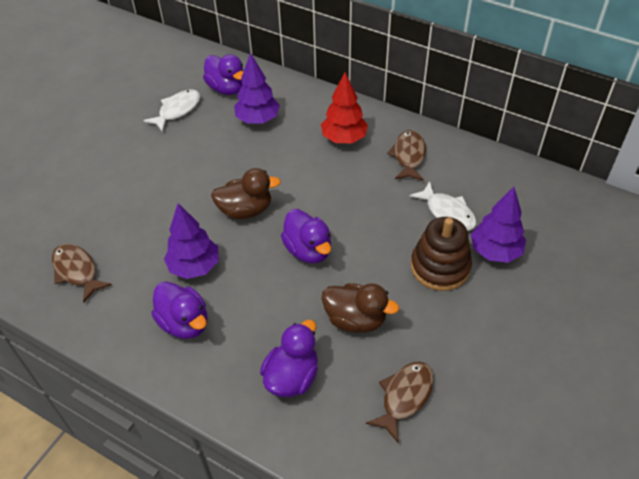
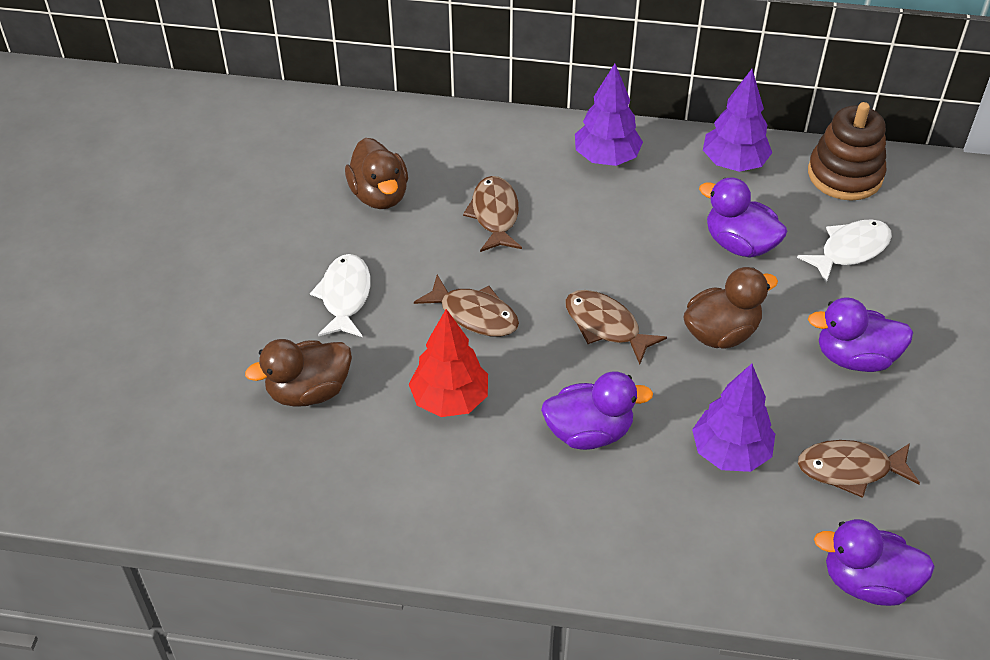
brown duck: [211,168,281,219] [322,283,399,333] = 2 -> [245,339,352,407] [345,138,408,209] [683,267,778,349] = 3
brown fish: [52,244,112,303] [366,362,434,442] [387,130,426,181] = 3 -> [414,275,519,336] [463,176,522,252] [565,290,667,365] [798,440,920,498] = 4

